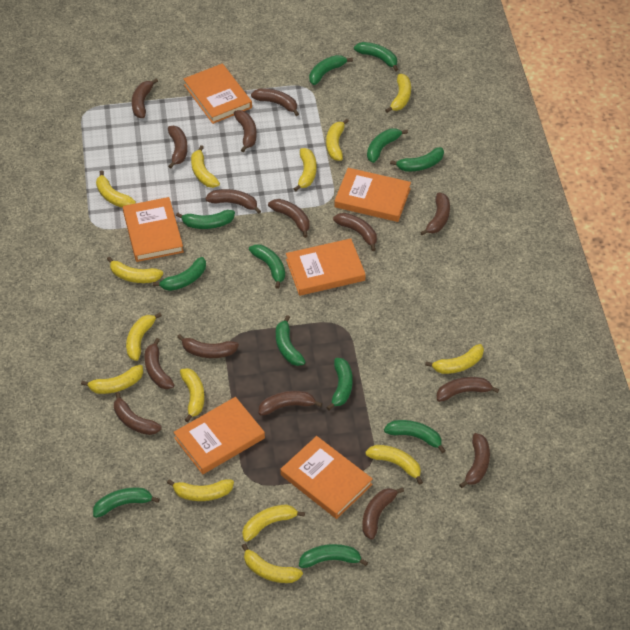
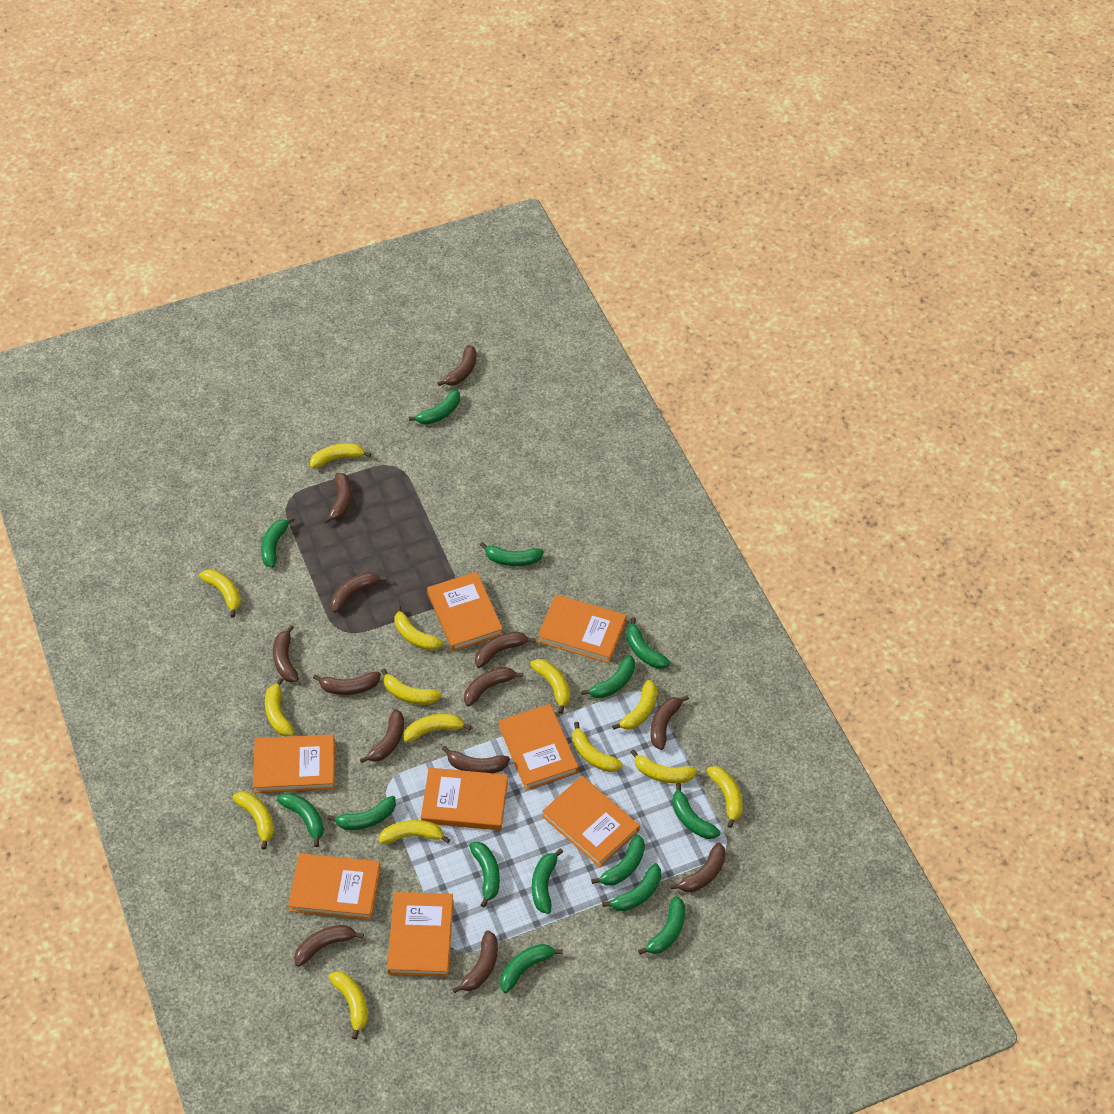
brown banana: [114,392,162,435] [132,79,158,118] [145,338,174,389] [168,126,188,169] [177,334,239,358] [205,189,261,214] [234,110,257,152] [251,88,299,116] [259,391,322,416] [268,199,310,238] [333,213,377,251] [362,487,404,540] [420,193,450,235] [437,377,499,402] [459,433,490,488] = 15 -> [273,625,299,682] [294,925,364,967] [313,672,381,695] [324,473,352,524] [331,573,387,613] [360,709,404,763] [437,345,476,386] [442,746,510,773] [452,930,498,993] [464,667,523,706] [475,632,536,668] [651,695,689,750] [670,843,726,892] = 13
green banana: [93,488,160,518] [153,257,206,291] [176,210,235,229] [249,244,285,289] [276,315,306,366] [299,544,368,568] [309,55,353,85] [326,358,353,410] [354,42,398,71] [367,128,408,163] [384,420,446,453] [390,147,444,172] = 12 -> [261,516,295,568] [277,792,324,847] [327,796,396,830] [409,389,460,425] [469,842,500,907] [480,542,544,566] [500,944,563,993] [532,848,563,914] [581,655,635,698] [591,834,645,886] [602,863,661,911] [626,618,670,669] [638,897,685,955] [672,783,721,839] = 14
orange book: [123,197,184,262] [173,397,265,474] [184,63,252,124] [280,436,373,519] [286,238,366,296] [334,168,411,222] = 6 -> [253,734,335,793] [288,853,381,920] [387,892,454,976] [421,768,508,830] [427,572,503,651] [499,704,579,790] [538,594,626,663] [542,776,640,867] = 8

